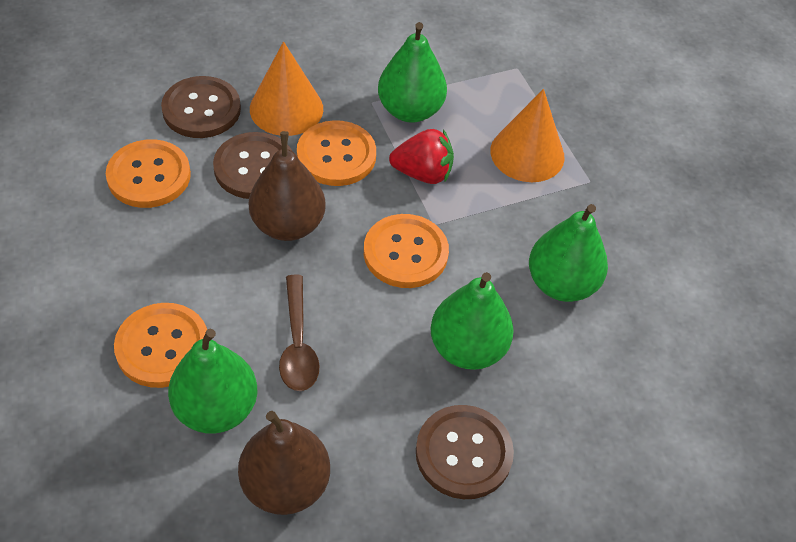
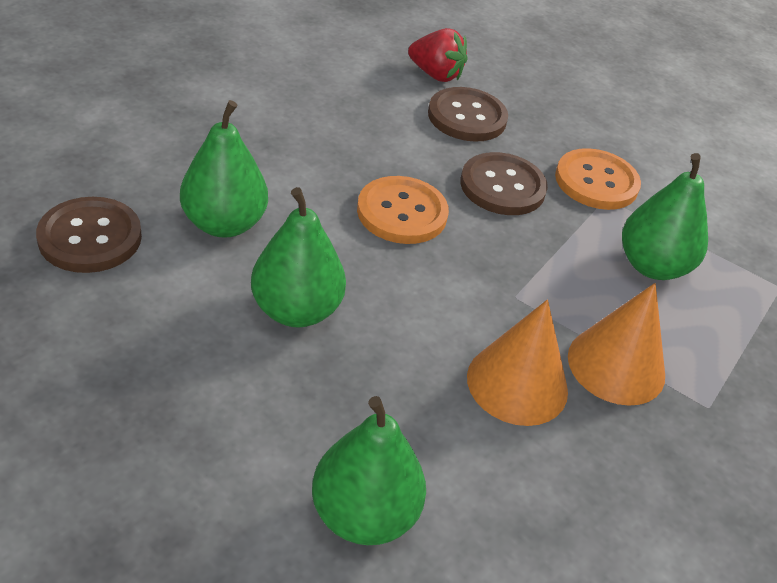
brown pear: [238,411,330,515] [249,131,326,241] = 2 -> none = 0
brown spoon: [279,274,320,391] = 1 -> none = 0
orange button: [106,139,191,208] [114,303,207,388] [297,120,376,186] [364,214,449,288] = 4 -> [357,176,449,244] [555,148,641,210] = 2

